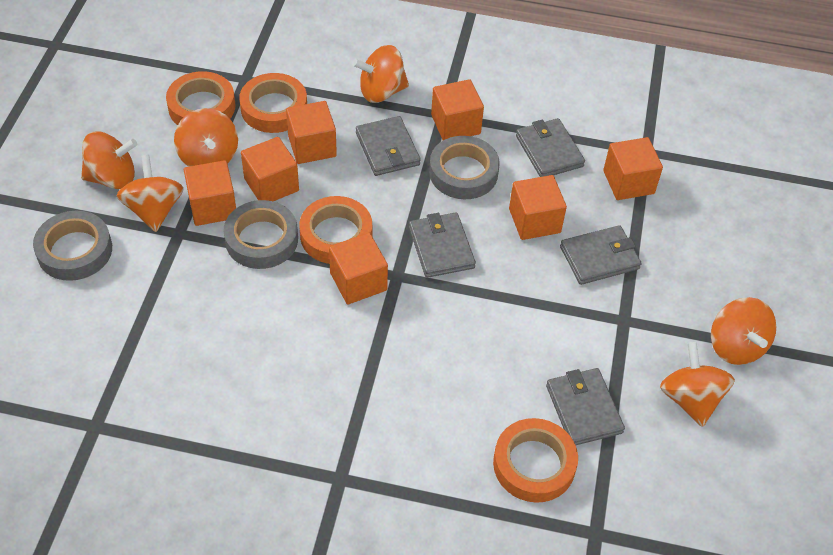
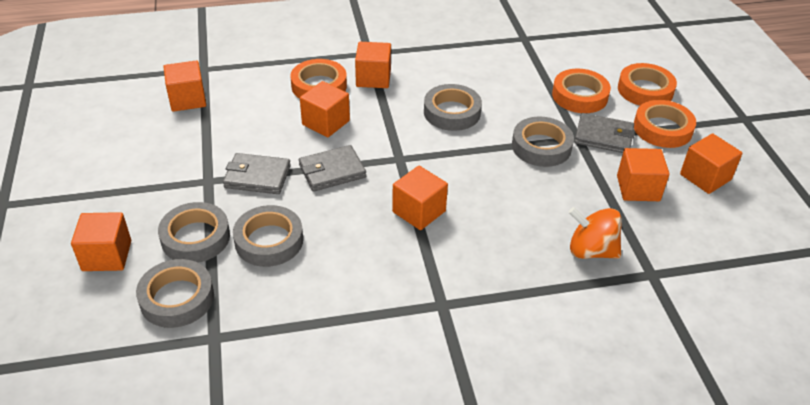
grey tape: [33,211,112,281] [224,200,298,269] [429,136,500,199] = 3 -> [136,259,214,328] [158,202,230,263] [233,205,303,267] [424,84,482,131] [512,117,574,167] = 5
grey wallet: [356,116,421,176] [409,212,476,278] [516,118,585,177] [546,368,625,445] [560,225,642,285] = 5 -> [223,153,291,194] [299,145,366,192] [575,113,635,153] = 3
orange spinning top: [81,132,137,189] [117,155,184,232] [174,108,238,167] [352,45,409,103] [660,342,735,427] [711,297,776,365] = 6 -> [569,207,622,259] = 1

